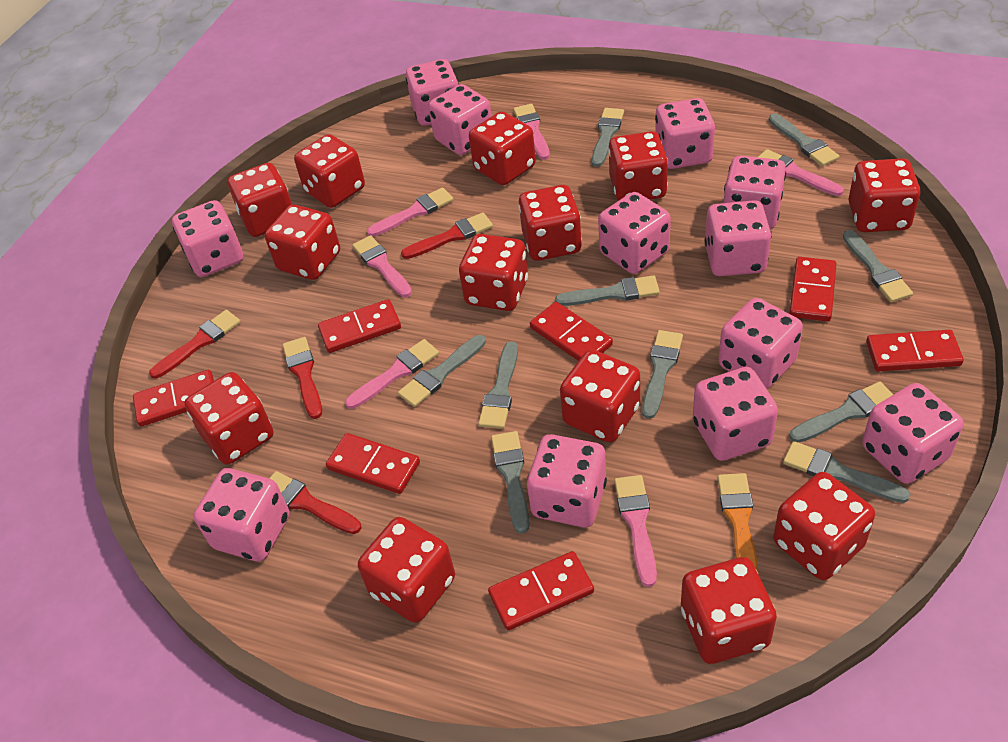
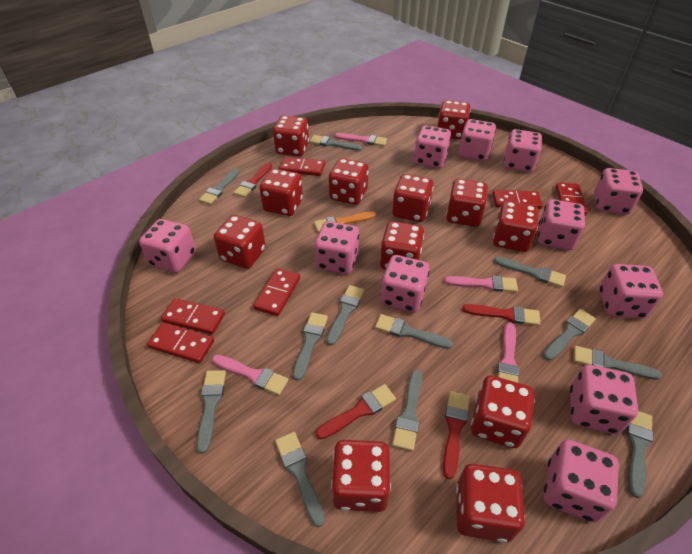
grey brush: [398,335,486,407] [478,341,518,429] [491,431,529,534] [555,275,660,306] [592,108,624,167] [642,330,683,419] [769,114,839,166] [783,441,911,503] [789,382,894,442] [843,230,913,302] = 10 -> [197,370,226,453] [199,168,240,205] [275,432,325,527] [293,312,328,381] [309,135,362,151] [326,285,364,345] [375,314,453,349] [392,370,422,451] [494,257,566,287] [543,309,596,361] [574,346,662,380] [627,411,653,498] = 12
pink brush: [345,339,439,409] [352,235,412,297] [367,187,454,237] [513,104,550,160] [614,475,657,587] [758,149,844,196] = 6 -> [212,354,289,395] [335,133,387,146] [444,275,518,292] [497,323,520,383] = 4
pink dice: [172,200,243,277] [194,468,290,562] [406,59,459,126] [428,84,492,155] [527,434,607,528] [598,192,671,274] [655,98,715,169] [693,367,778,461] [705,200,771,276] [718,298,803,389] [724,156,786,229] [862,383,964,484] = 12 -> [139,219,196,273] [314,221,359,274] [380,255,430,313] [414,125,451,168] [459,119,496,161] [504,129,542,172] [538,199,585,250] [544,440,619,523] [570,365,638,434] [594,168,643,215] [599,264,663,319] = 11
red dice: [184,372,273,464] [228,163,292,237] [265,204,340,280] [294,134,365,208] [358,517,455,623] [459,234,528,311] [469,112,536,185] [518,185,582,261] [560,350,640,443] [608,131,668,201] [681,557,777,664] [773,472,875,580] [848,158,920,232] = 13 -> [214,215,266,269] [260,169,303,216] [273,116,309,156] [329,158,368,205] [331,440,391,512] [380,221,424,269] [392,174,434,222] [437,100,471,140] [446,179,488,227] [456,464,525,542] [471,376,535,448] [493,201,539,252] = 12
red domino: [133,370,214,427] [318,299,401,353] [326,433,420,494] [488,551,594,630] [530,302,613,361] [789,257,836,322] [866,330,964,371] = 7 -> [147,323,214,363] [161,298,225,335] [253,268,300,316] [280,156,325,176] [493,190,543,209] [556,182,588,216] = 6

